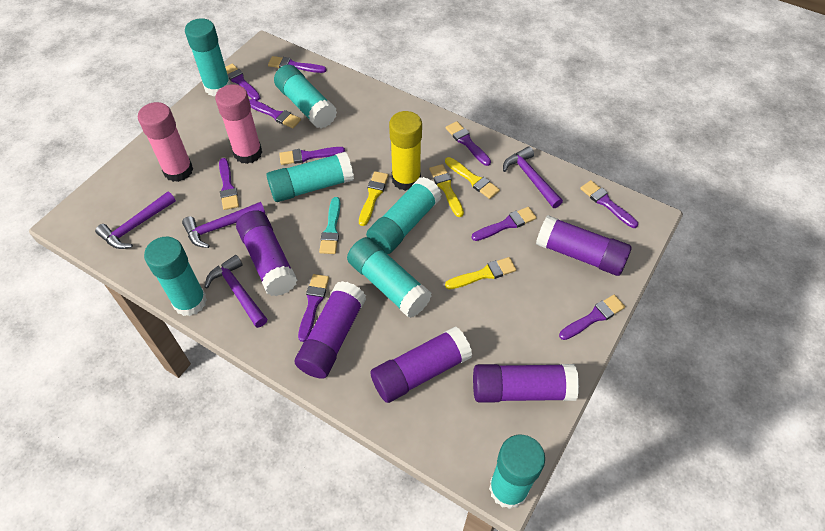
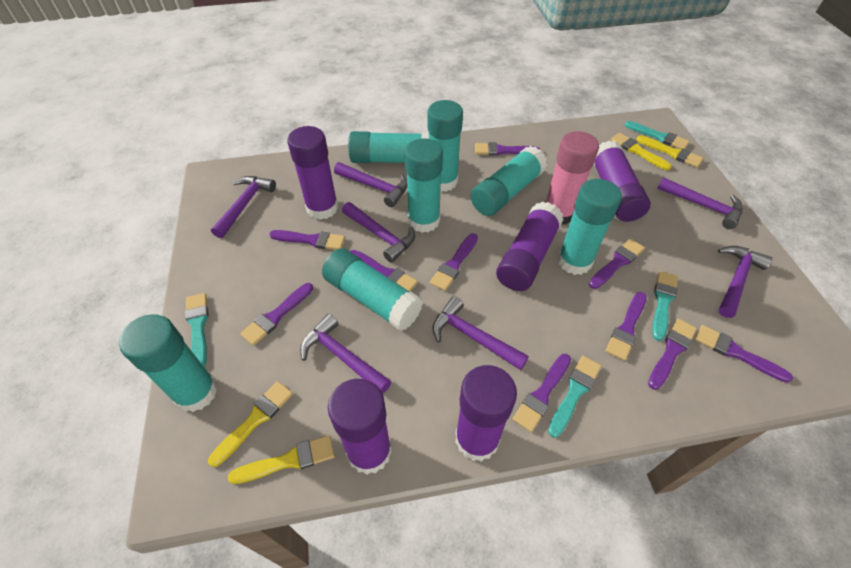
pink glue stick: [138,102,193,182] [215,84,262,164] = 2 -> [545,131,599,225] = 1
purple hammer: [95,191,176,249] [182,202,265,248] [205,255,267,328] [503,146,563,208] = 4 -> [211,176,276,238] [300,314,391,394] [334,162,407,207] [342,202,415,263] [432,296,529,370] [657,177,743,229] [718,246,773,318] = 7
turquoise brush: [319,197,340,254] = 1 -> [185,293,209,366] [548,356,602,438] [625,121,690,149] [652,271,678,341] = 4
yellow glue stick: [389,111,422,191] = 1 -> none = 0

